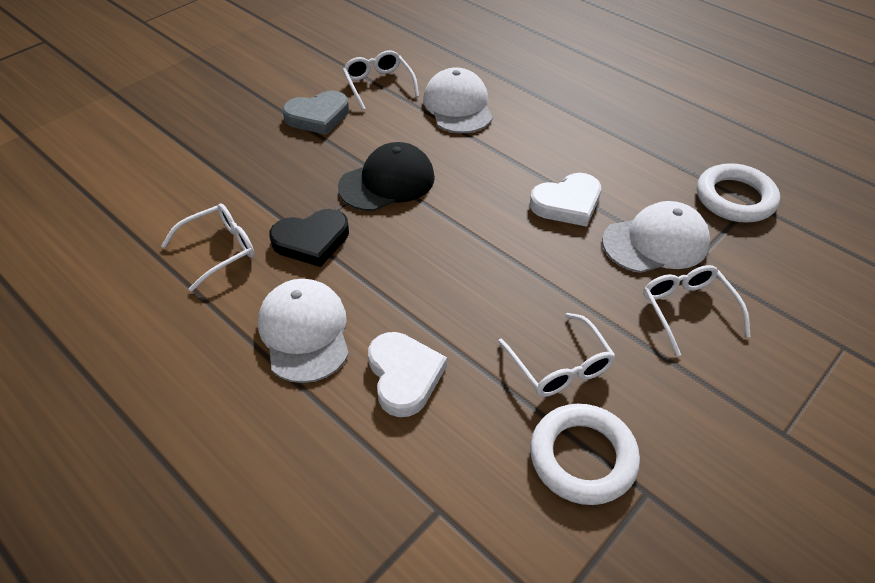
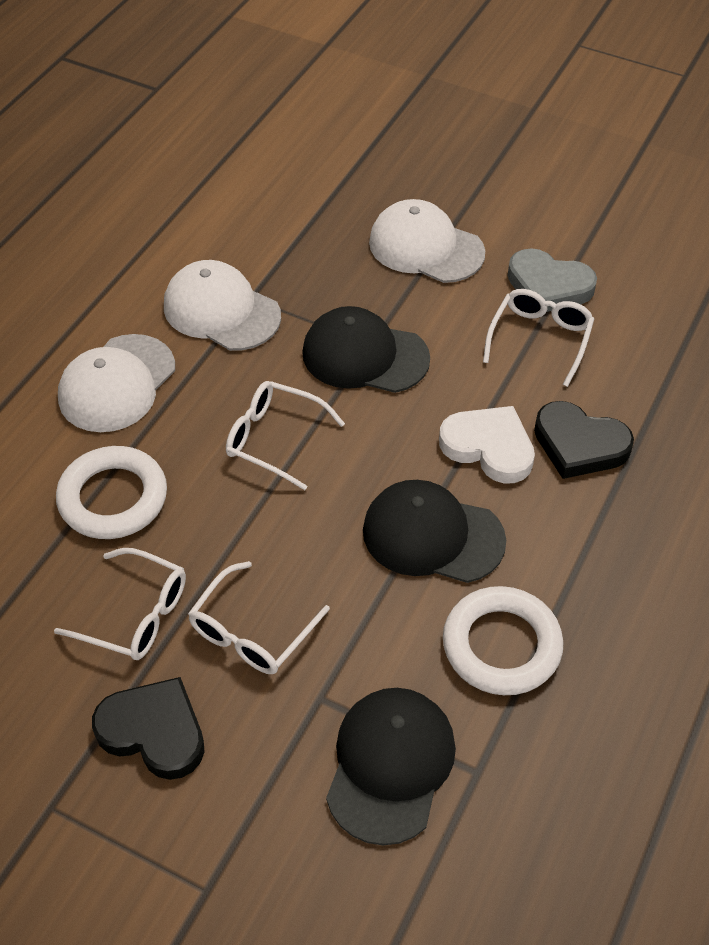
black cap: [338,142,435,211] = 1 -> [302,306,430,393] [326,688,456,845] [363,480,506,583] = 3
black heart: [269,209,349,267] = 1 -> [92,677,205,780] [534,401,634,479] = 2
white heart: [368,332,447,417] [530,173,601,227] = 2 -> [439,406,535,484] = 1

